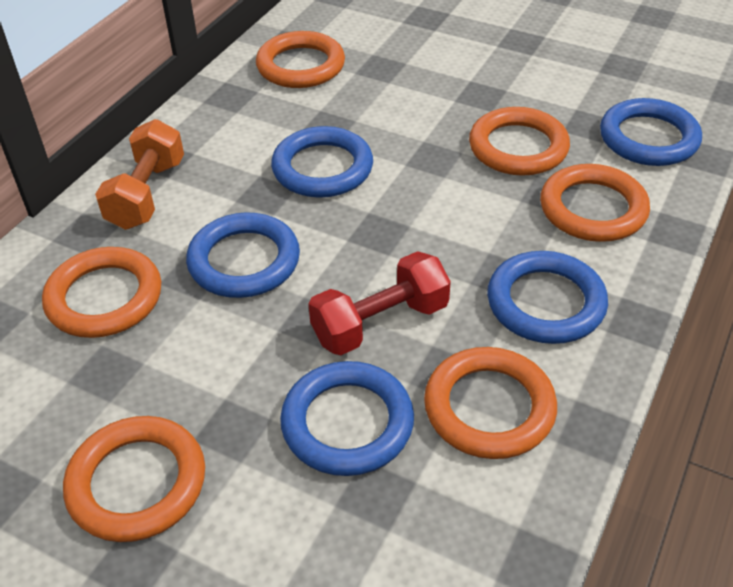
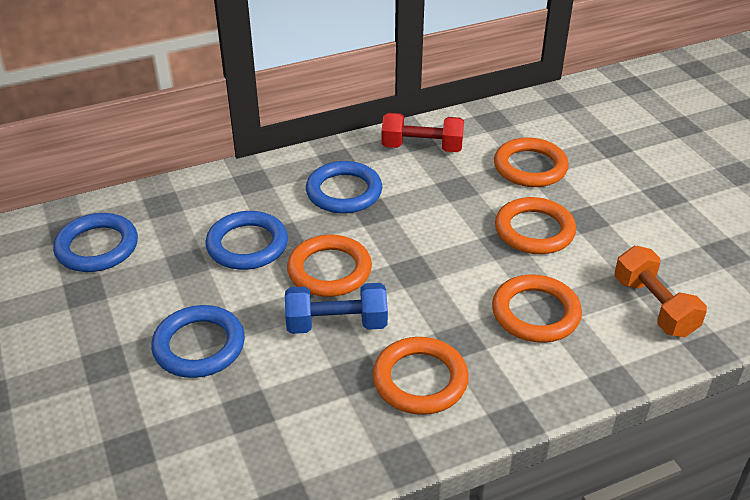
blue dumbbell: none = 0 -> [285,283,388,334] = 1
blue ring: [186,212,300,298] [271,126,373,198] [280,361,414,476] [487,251,608,344] [600,98,702,166] = 5 -> [53,213,138,272] [151,305,245,378] [205,211,288,270] [306,161,382,214] = 4
orange ring: [42,247,161,338] [63,416,205,542] [256,31,345,88] [424,347,557,459] [469,107,570,176] [540,164,650,242] = 6 -> [287,234,372,297] [373,337,469,415] [492,274,582,343] [494,137,569,187] [495,197,576,254] = 5

